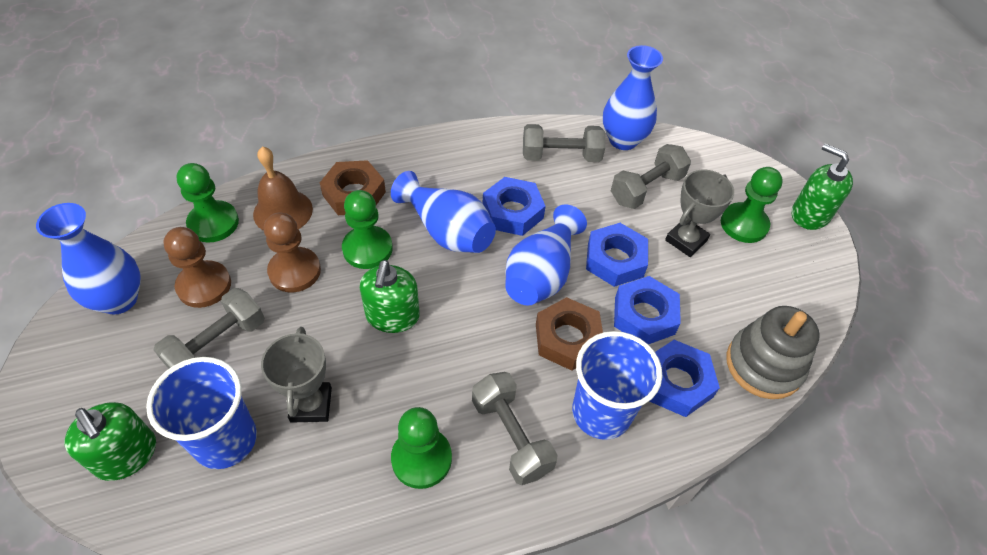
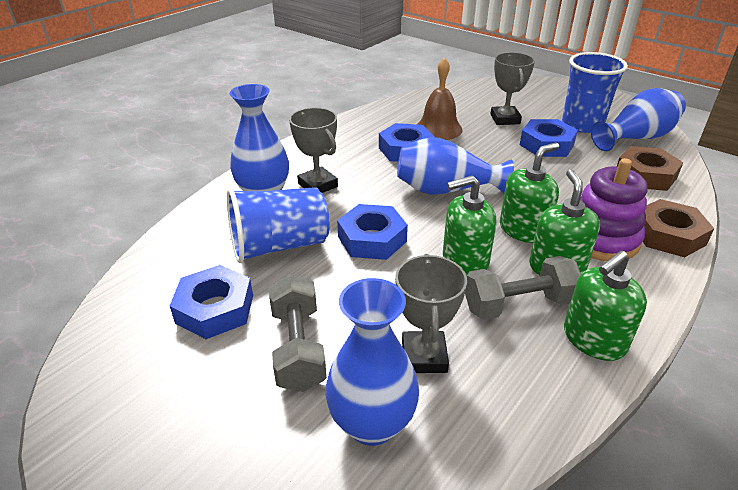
brown pawn: [163,227,231,308] [264,212,321,292] = 2 -> none = 0
green pawn: [176,163,239,242] [342,190,393,269] [391,407,452,489] [721,167,783,243] = 4 -> none = 0
green soap dispenser: [64,402,156,481] [360,260,420,333] [792,143,853,230] = 3 -> [443,175,496,276] [500,143,559,243] [529,170,600,275] [564,251,647,361] = 4
grey dumbbell: [154,288,264,369] [472,372,558,485] [523,124,605,162] [611,144,691,209] = 4 -> [269,274,327,392] [465,256,581,320] = 2
grey stacking toy: [726,306,820,399] = 1 -> none = 0
grey trophy: [261,327,332,423] [665,170,734,257] = 2 -> [289,108,338,193] [395,254,467,373] [490,52,535,125] = 3
purple stacking toy: none = 0 -> [580,158,648,261] = 1

